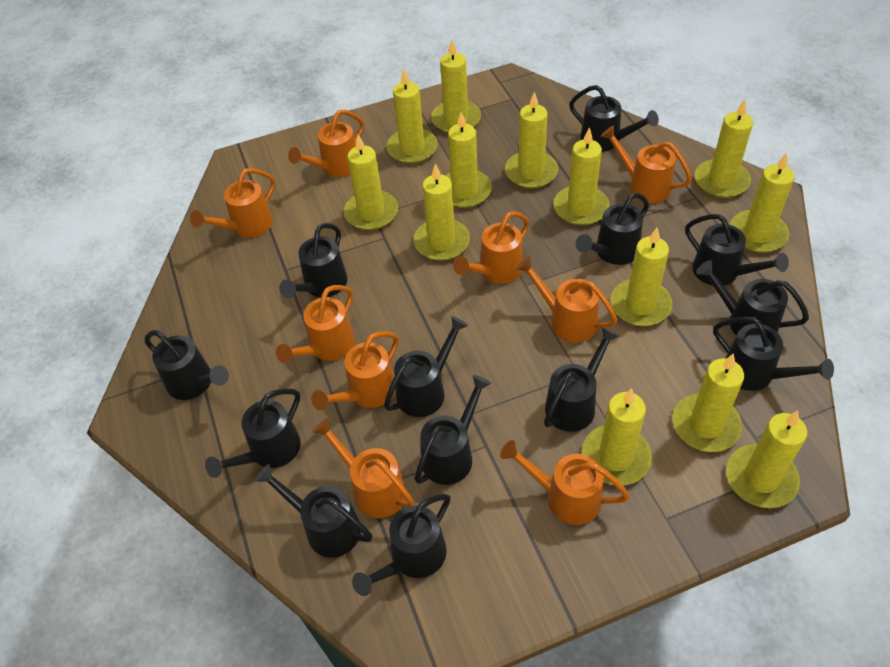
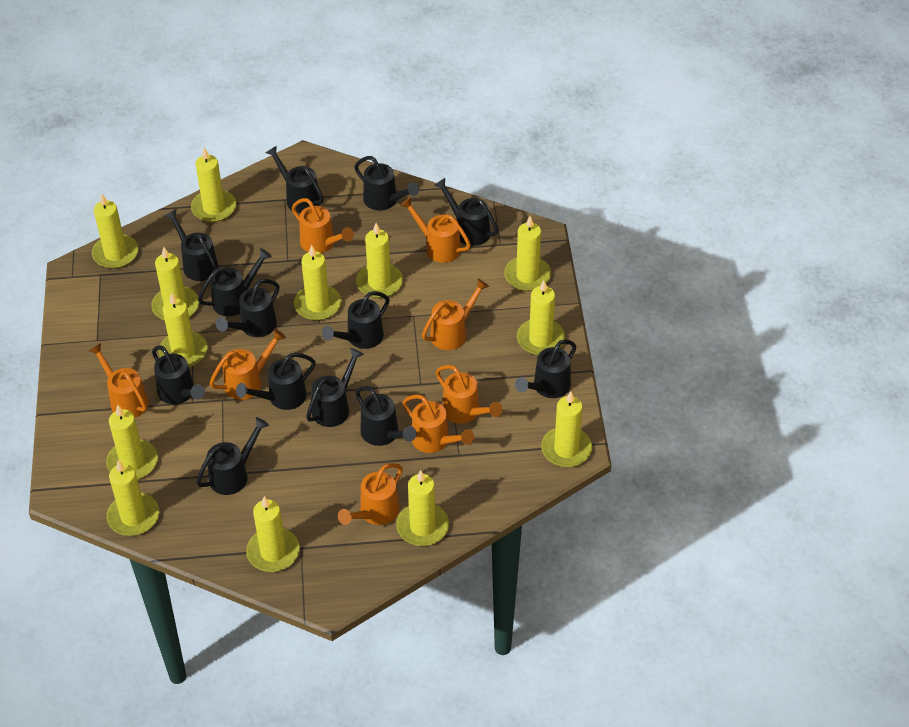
orange watering can: [190,168,275,238] [276,285,355,364] [288,110,364,177] [311,331,399,411] [312,418,415,518] [453,211,530,284] [500,440,629,525] [516,257,618,343] [601,125,692,203] = 9 -> [88,343,149,418] [210,329,286,400] [292,198,354,253] [338,463,403,525] [400,197,471,263] [403,394,474,453] [422,278,489,350] [436,365,502,423] = 8

